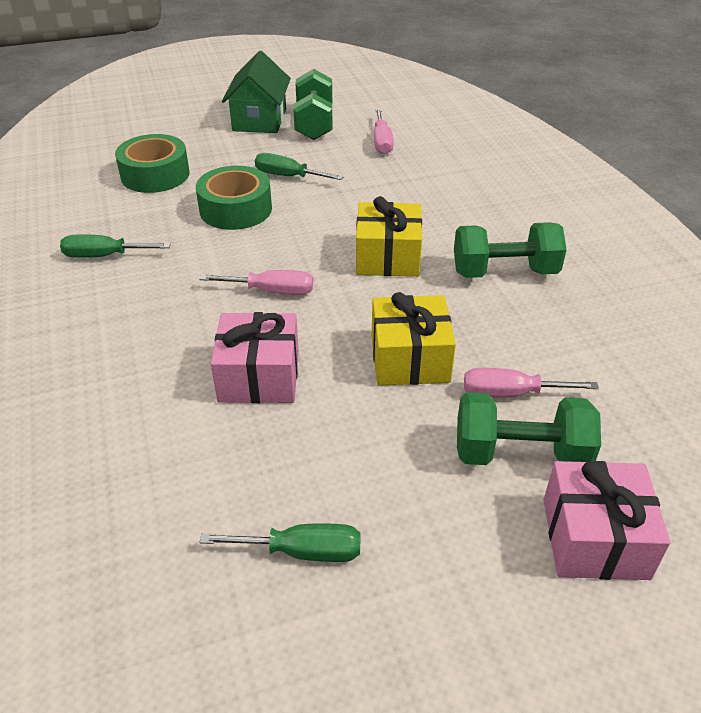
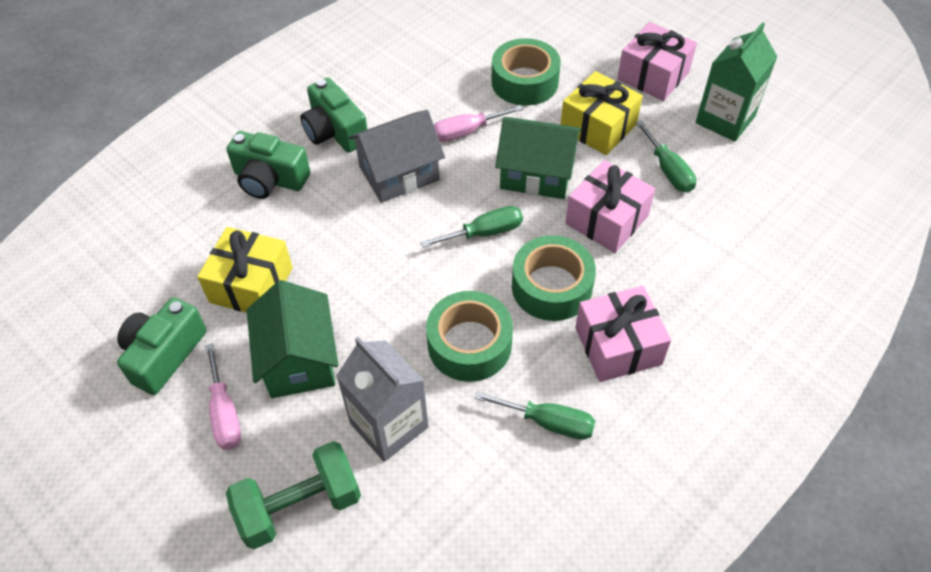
green camera: none = 0 -> [117,297,207,395] [227,131,310,199] [300,77,367,152] = 3
green carton: none = 0 -> [695,22,778,142] = 1
green dumbbell: [293,69,333,140] [454,222,567,278] [457,392,601,465] = 3 -> [226,441,361,549] = 1
green house: [222,51,291,133] = 1 -> [247,280,338,398] [495,117,581,199] = 2
green tape: [115,134,189,193] [196,166,272,230] = 2 -> [426,291,513,382] [492,38,561,106] [512,235,596,321] = 3
grey carton: none = 0 -> [336,337,429,462] = 1
grey house: none = 0 -> [349,110,445,203] = 1
pink gift: [211,312,299,403] [543,461,670,580] = 2 -> [565,160,655,253] [575,286,671,382] [617,22,697,101] = 3
pink screwdriver: [199,270,313,295] [374,108,394,154] [464,368,599,397] = 3 -> [205,343,241,450] [434,105,524,142] = 2

